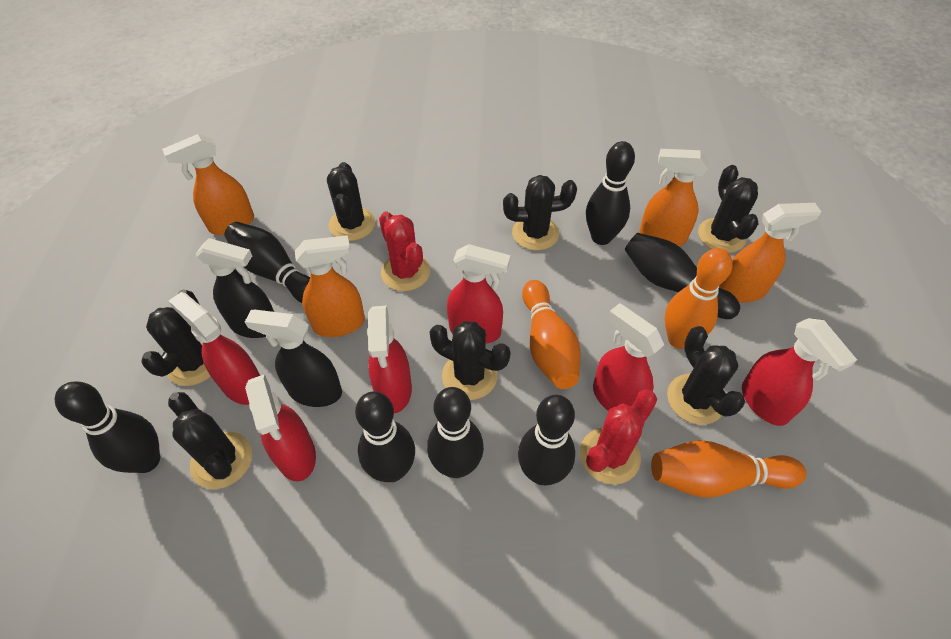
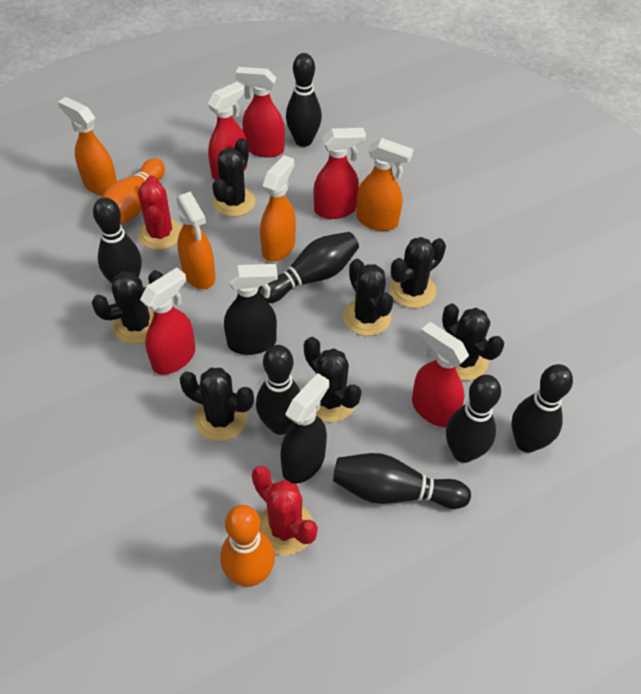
orange bowling pin: [522,280,581,389] [651,440,806,498] [664,248,733,349] = 3 -> [102,158,165,224] [220,505,275,587] = 2
red spray bottle: [169,292,260,405] [245,374,316,481] [367,306,412,413] [447,244,511,344] [593,303,664,411] [742,318,857,426] = 6 -> [140,268,195,375] [208,82,247,180] [235,67,285,158] [314,128,366,219] [412,322,469,427] = 5

